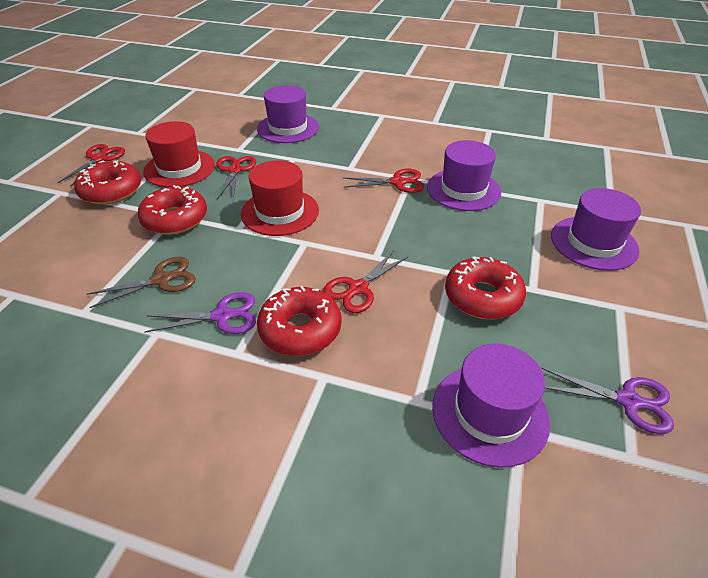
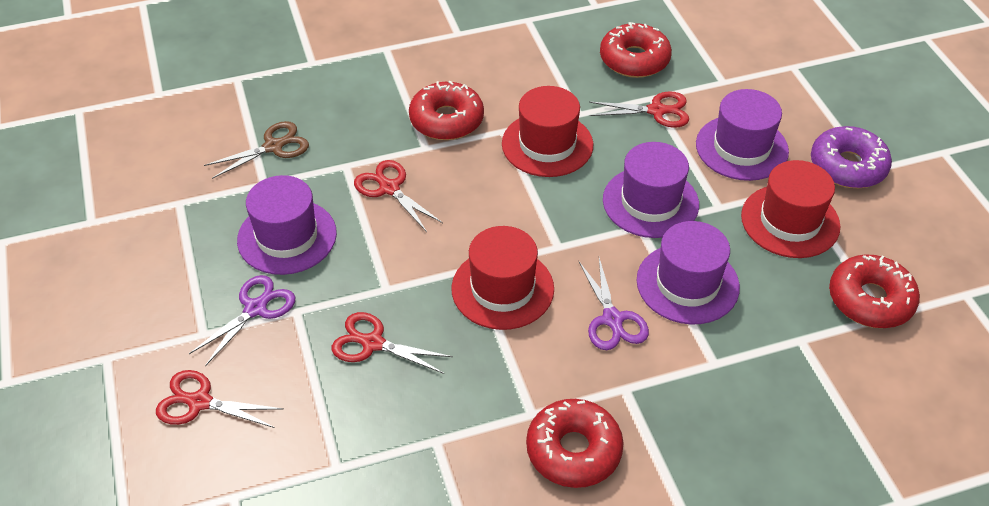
purple donut: none = 0 -> [811,126,892,188] = 1
red hat: [143,121,215,187] [241,160,319,236] = 2 -> [451,226,554,330] [502,86,594,177] [741,160,840,258] = 3

